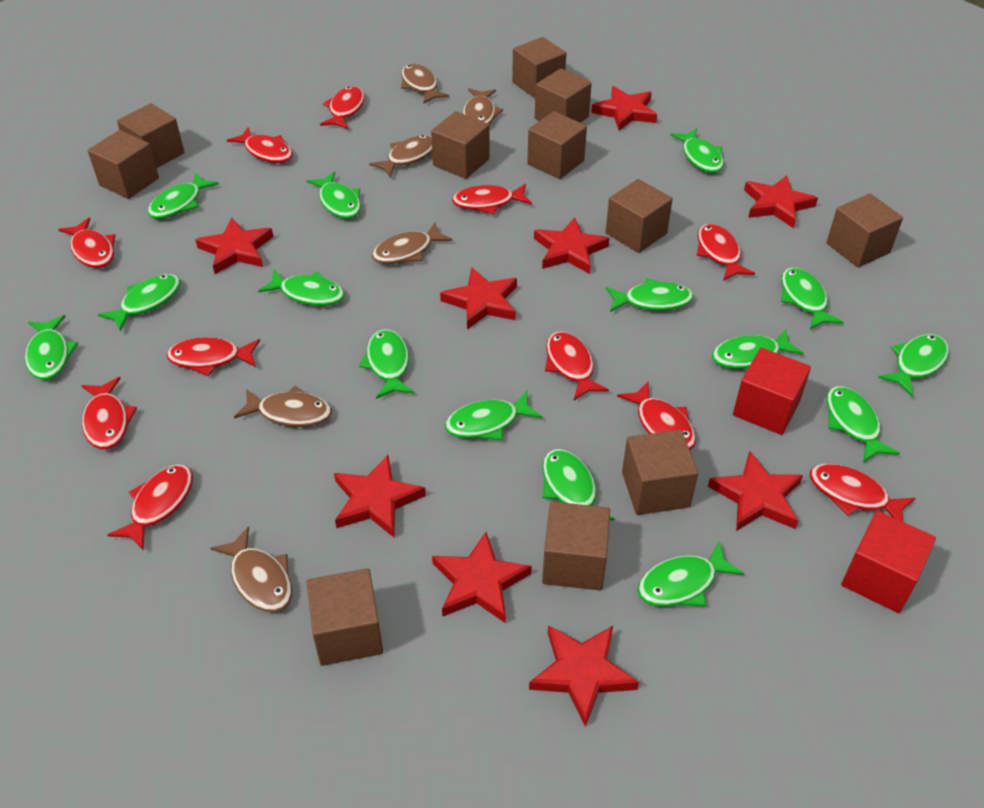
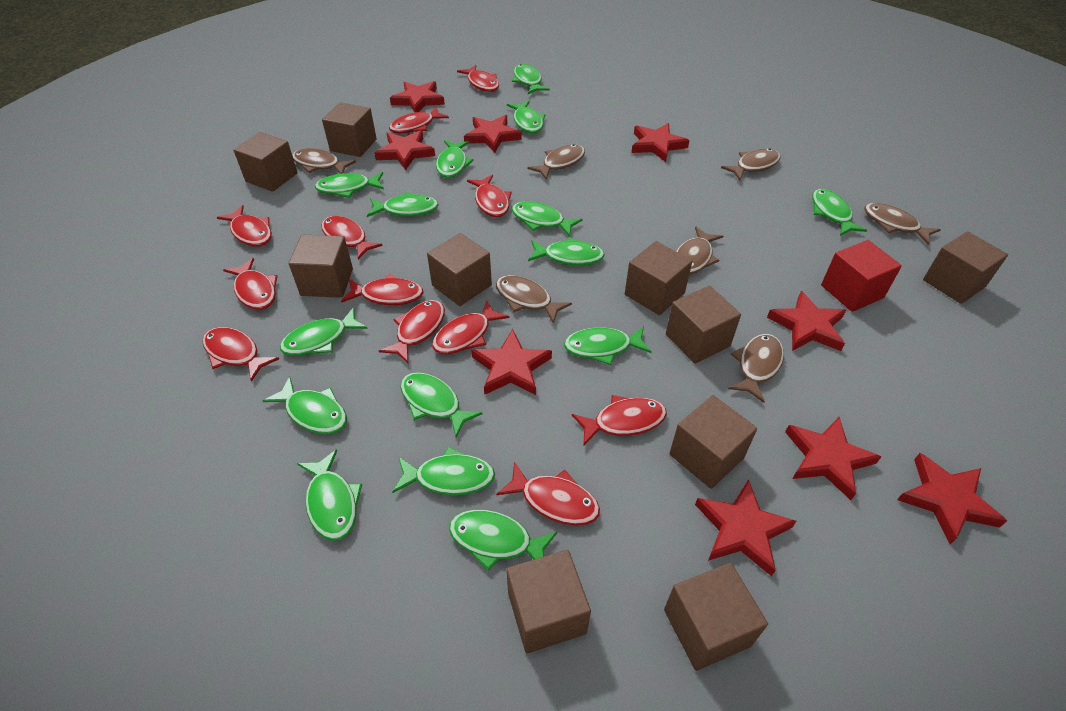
brown cube: [88,130,159,199] [117,103,185,168] [306,568,383,666] [431,111,490,179] [512,37,566,98] [527,111,587,179] [535,68,592,122] [542,502,610,591] [605,179,673,253] [622,430,698,515] [826,193,903,268] = 11 -> [233,132,298,192] [289,234,353,298] [322,102,377,157] [427,233,492,306] [506,550,591,654] [625,241,692,315] [664,563,768,671] [666,285,741,364] [669,395,757,489] [923,231,1008,304] = 10
brown fish: [211,526,292,612] [234,386,332,427] [369,135,432,177] [372,222,453,264] [401,64,449,104] [463,88,503,124] = 6 -> [292,148,356,174] [496,275,572,324] [527,144,585,180] [676,226,723,275] [721,148,781,180] [728,334,784,403] [864,203,941,245] = 7
red cube: [733,348,811,435] [841,511,936,613] = 2 -> [821,240,902,312] = 1
red fish: [58,218,115,268] [81,377,137,450] [108,464,193,551] [166,337,260,376] [227,127,293,163] [320,86,365,129] [452,184,532,214] [545,331,609,400] [617,381,696,450] [697,224,755,281] [810,464,916,522] = 11 -> [202,327,279,382] [216,205,272,246] [223,258,278,310] [321,216,383,260] [341,274,424,305] [379,300,445,363] [389,107,449,134] [432,300,509,354] [457,65,499,92] [467,175,512,217] [496,462,600,526] [572,395,667,446] = 12

